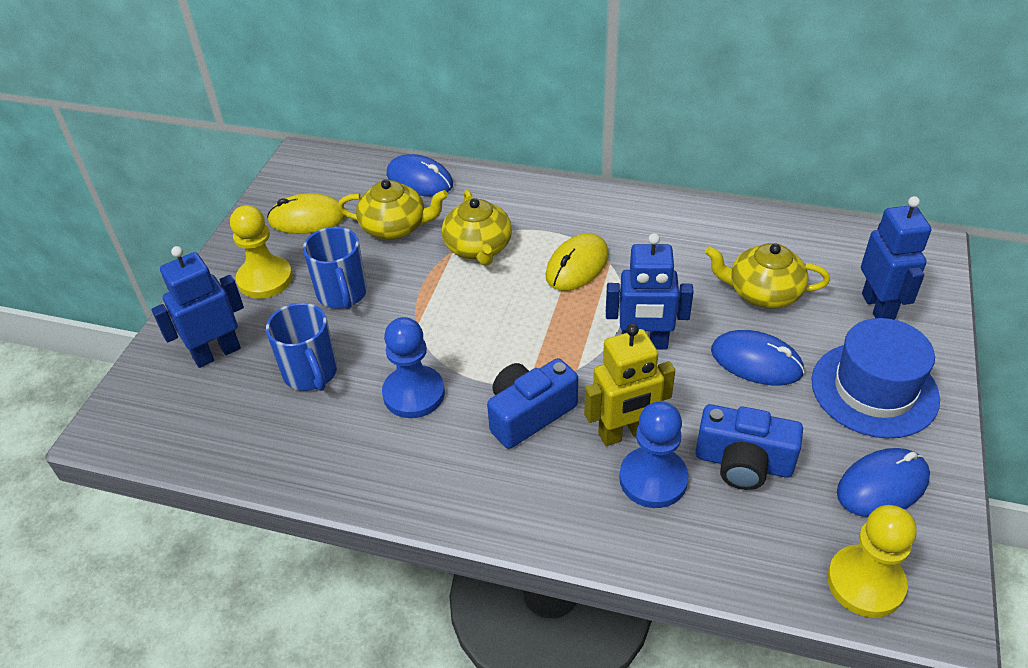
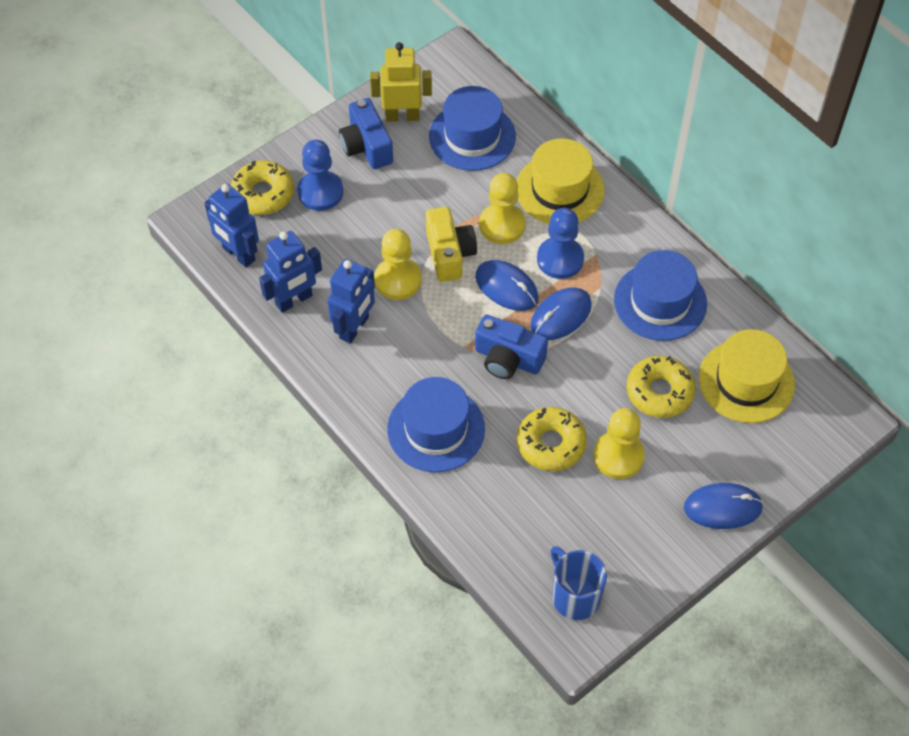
blue hat: [811,318,940,438] = 1 -> [387,377,485,472] [429,86,516,171] [614,250,707,341] = 3
blue mug: [266,303,337,391] [303,227,367,309] = 2 -> [551,546,607,620] = 1
yellow camera: none = 0 -> [426,207,477,282] = 1
yellow donut: none = 0 -> [231,161,294,215] [517,407,587,471] [627,356,696,418] = 3
yellow hat: none = 0 -> [517,139,605,224] [699,329,795,423] = 2
yellow mouse: [267,193,346,234] [545,234,609,291] = 2 -> none = 0
yellow pawn: [230,205,293,299] [827,505,917,618] = 2 -> [374,229,422,300] [479,173,526,244] [593,408,645,479] = 3
yellow teapot: [338,179,448,240] [442,190,512,266] [705,243,830,309] = 3 -> none = 0

